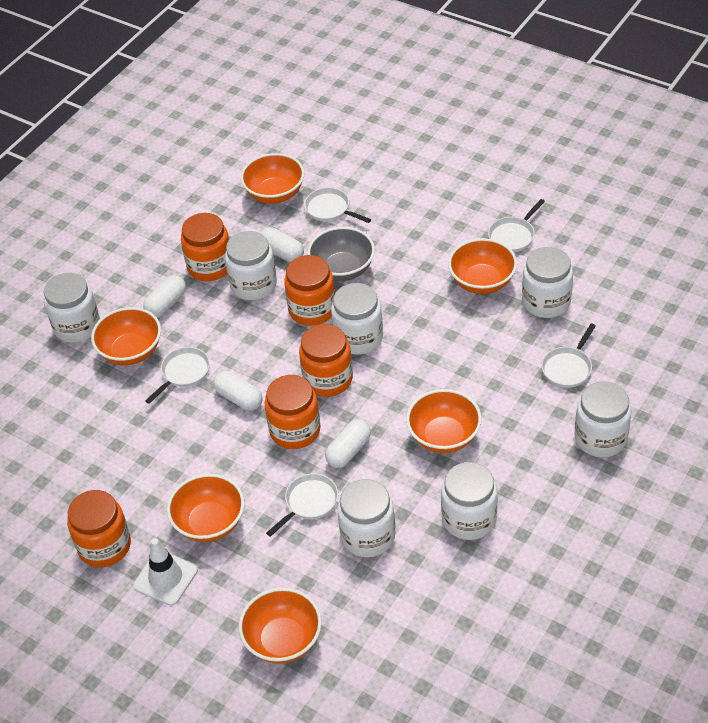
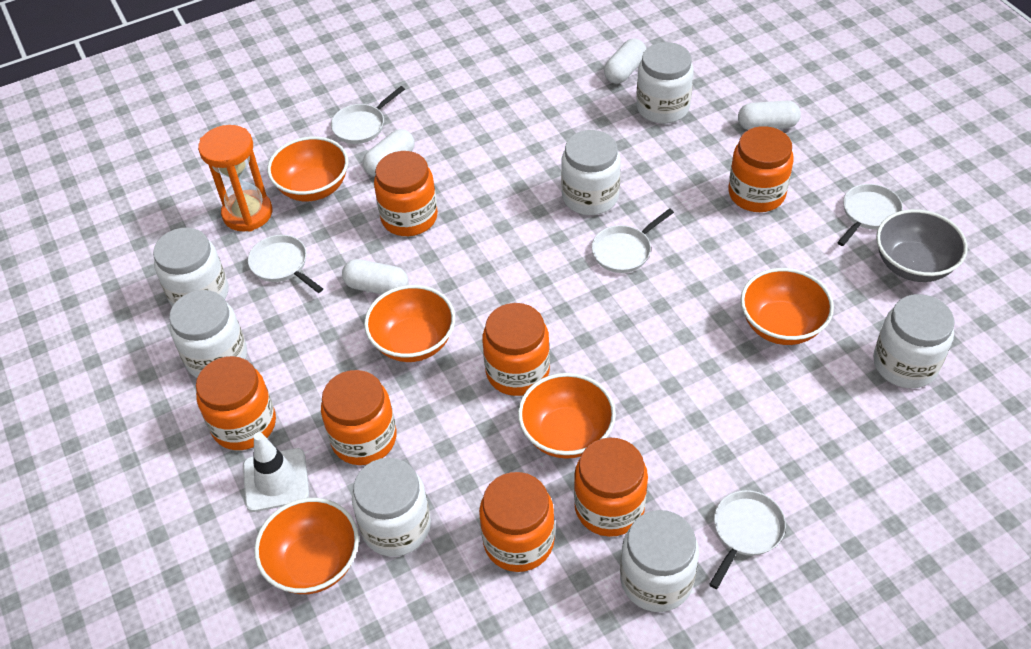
orange bowl: [91,307,161,365] [167,474,244,542] [239,588,322,664] [241,153,305,204] [406,389,482,453] [448,238,517,294] = 6 -> [254,498,359,594] [267,136,348,201] [364,285,455,362] [518,373,616,459] [741,268,834,345] = 5
orange hourglass: none = 0 -> [198,125,272,231] = 1
orange jar: [67,490,131,567] [181,213,229,281] [265,375,321,449] [284,255,335,326] [299,324,353,397] = 5 -> [196,356,276,450] [321,370,397,465] [374,151,438,236] [479,472,555,572] [482,303,550,396] [574,438,648,537] [728,126,794,212] = 7

